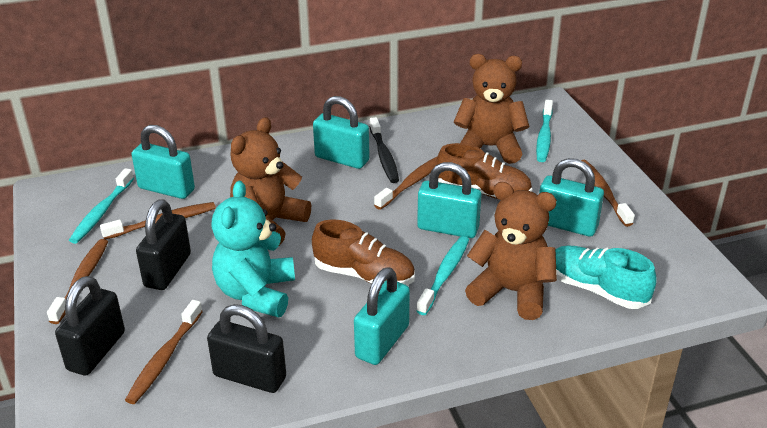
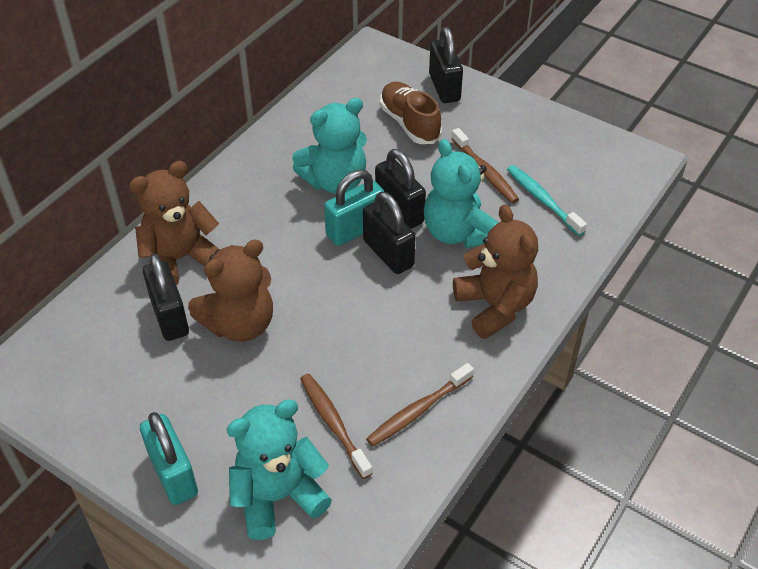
black padlock: [55,276,125,375] [136,199,191,290] [207,304,286,393] = 3 -> [143,253,189,341] [363,192,416,274] [375,149,426,229] [429,27,463,103] = 4
black toothbrush: [370,117,399,183] = 1 -> none = 0
brown shoe: [312,220,415,285] [436,143,532,199] = 2 -> [380,82,442,144] = 1
brown toothbrush: [47,239,108,324] [100,202,216,240] [125,300,203,404] [374,157,437,210] [581,160,635,227] = 5 -> [300,374,373,479] [366,363,474,447] [451,128,519,203] = 3
turquoise padlock: [131,125,195,199] [313,96,370,169] [354,267,410,365] [417,162,481,238] [539,158,604,237] = 5 -> [140,412,198,505] [324,170,384,246] = 2
turquoise shoe: [555,245,657,309] = 1 -> none = 0
turquoise teddy bear: [211,181,295,317] = 1 -> [227,399,332,540] [292,98,367,194] [424,139,499,248] = 3
turquoise toothbrush: [69,168,134,244] [417,236,469,315] [536,100,553,162] = 3 -> [507,165,587,236] = 1

